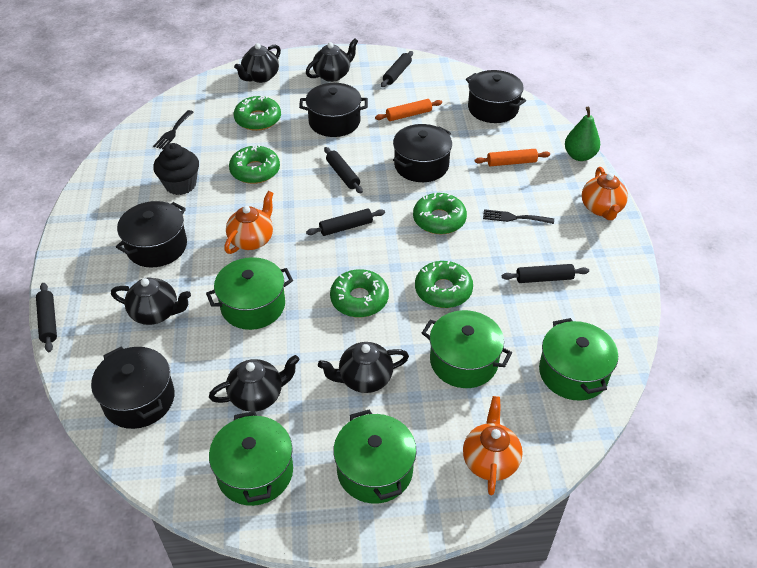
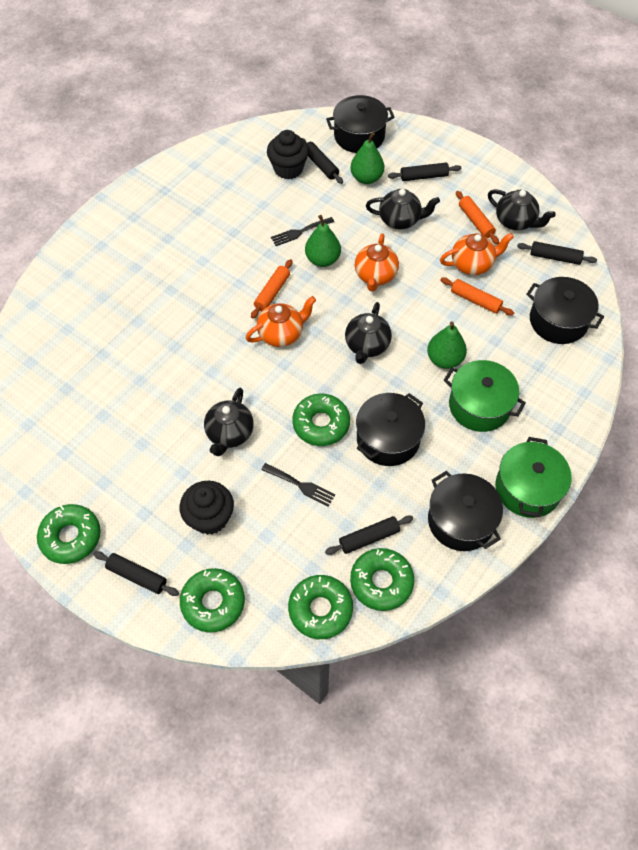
black cupcake: [153,143,199,195] = 1 -> [180,481,234,535] [267,130,309,179] = 2
black pot: [91,347,175,429] [116,201,187,268] [299,83,368,137] [393,124,452,182] [466,70,526,123] = 5 -> [326,95,395,153] [356,393,425,466] [428,471,503,551] [526,277,604,344] = 4
black teapot: [111,278,191,325] [209,355,300,412] [234,43,281,83] [306,38,358,82] [318,342,409,393] = 5 -> [204,388,254,456] [345,302,392,364] [366,189,440,229] [488,189,556,230] = 4
green pear: [565,106,600,161] = 1 -> [305,215,341,267] [351,132,384,184] [427,321,467,369] = 3
green pot: [206,257,293,330] [209,411,293,506] [333,409,416,504] [422,310,512,388] [539,318,618,401] = 5 -> [444,360,526,432] [496,437,572,518] = 2
orange rolling pin: [375,99,442,121] [475,149,550,166] = 2 -> [251,259,292,319] [440,277,514,316] [456,191,499,244] = 3

